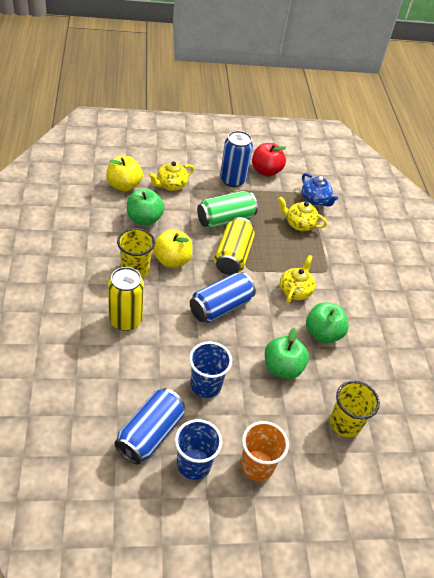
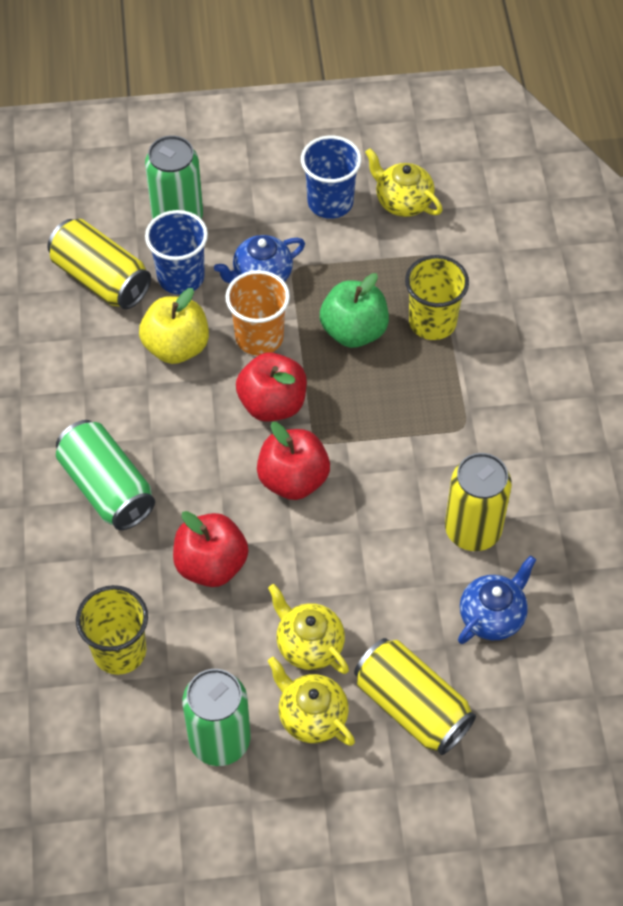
blue can: [114,388,185,464] [190,272,256,323] [220,131,253,187] = 3 -> none = 0
blue teapot: [302,173,338,207] = 1 -> [214,235,305,283] [458,556,536,644] = 2
green apple: [127,189,164,226] [265,328,309,379] [306,302,349,343] = 3 -> [320,273,389,348] = 1
green can: [197,191,258,229] = 1 -> [56,420,155,530] [145,135,203,219] [182,669,250,766] = 3
red apple: [252,143,286,177] = 1 -> [173,511,248,587] [236,352,307,422] [257,422,330,500] = 3
yellow apple: [106,156,143,191] [153,229,192,268] = 2 -> [139,288,209,364] = 1
yellow can: [108,267,144,331] [214,217,255,275] = 2 -> [47,219,151,309] [354,638,476,755] [445,453,512,551] = 3

